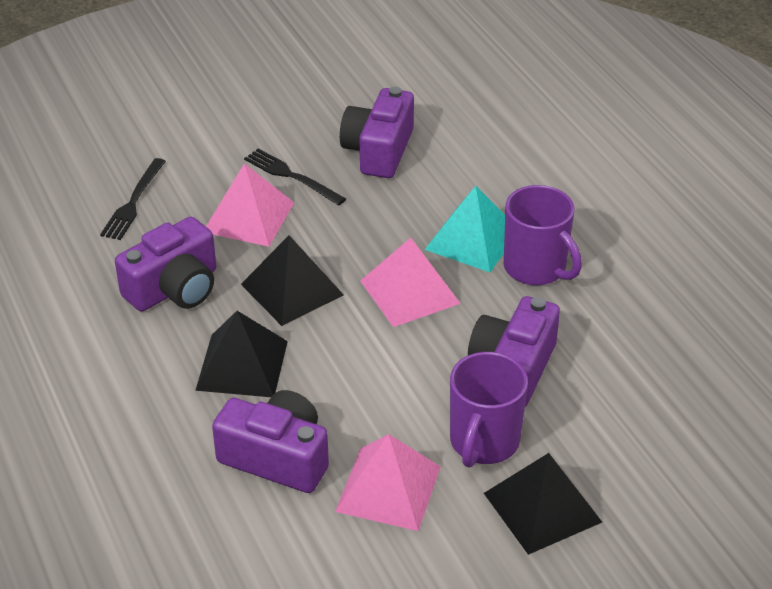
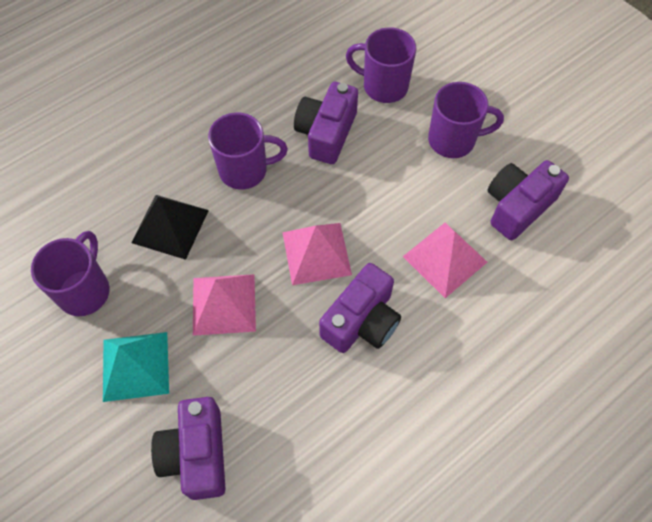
black fork: [100,158,166,240] [244,149,346,206] = 2 -> none = 0
black pyramid: [195,311,288,397] [241,235,344,326] [484,453,602,555] = 3 -> [131,195,209,260] = 1
purple mug: [450,352,528,468] [504,185,582,285] = 2 -> [31,231,110,316] [208,113,288,189] [346,27,416,103] [428,82,504,158] = 4

